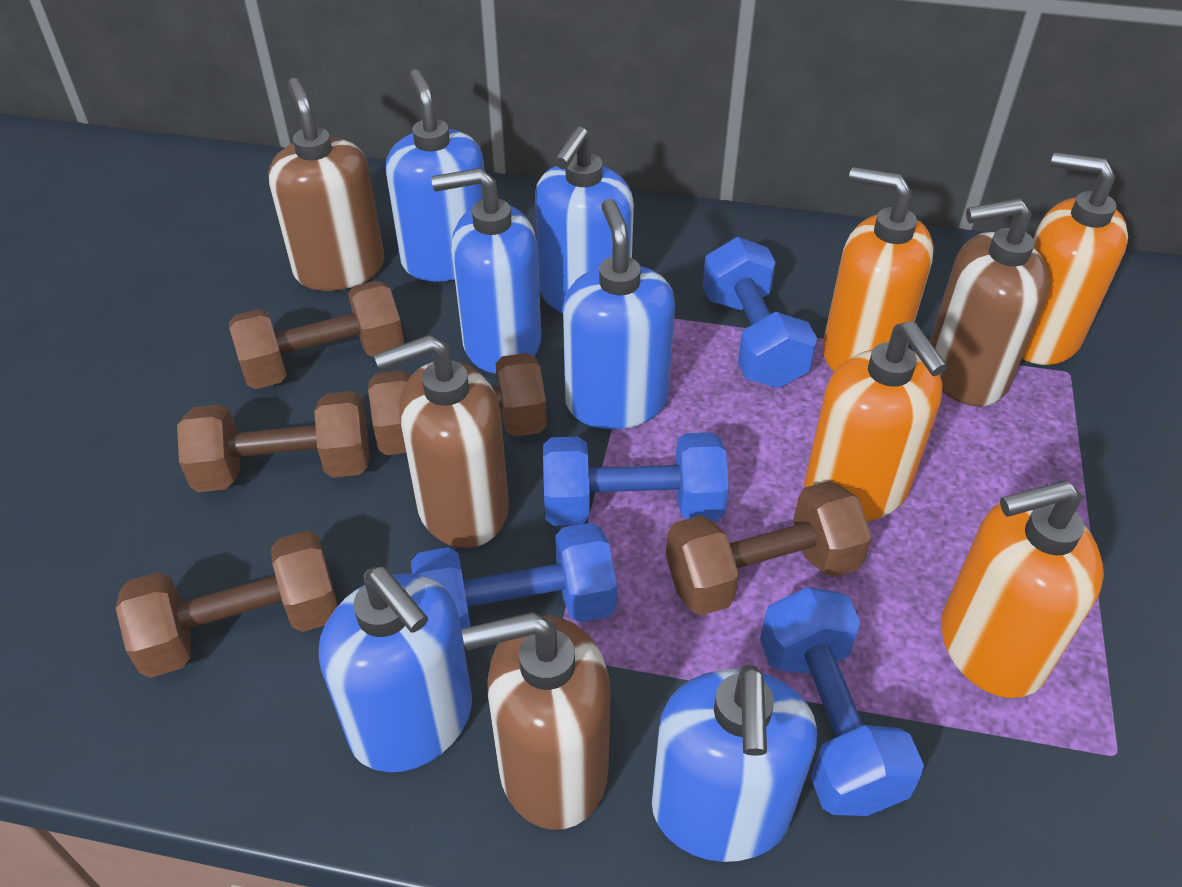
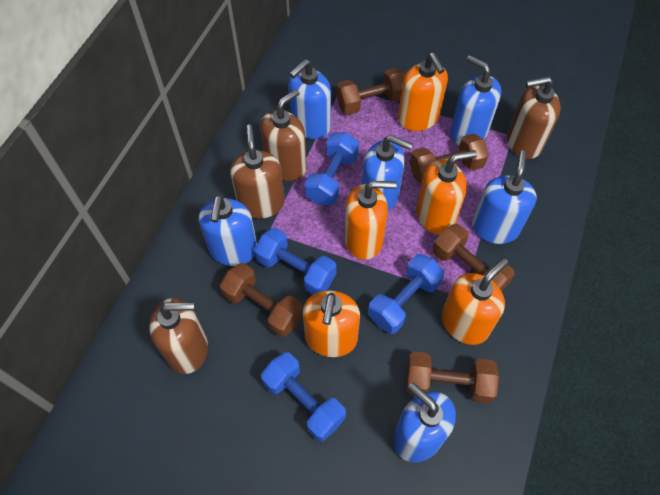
orange soap dispenser: [804,321,948,521] [823,167,934,372] [941,480,1104,698] [1022,152,1128,365] = 4 -> [303,291,360,357] [344,181,397,260] [398,53,448,131] [416,150,477,235] [442,258,508,345] = 5

